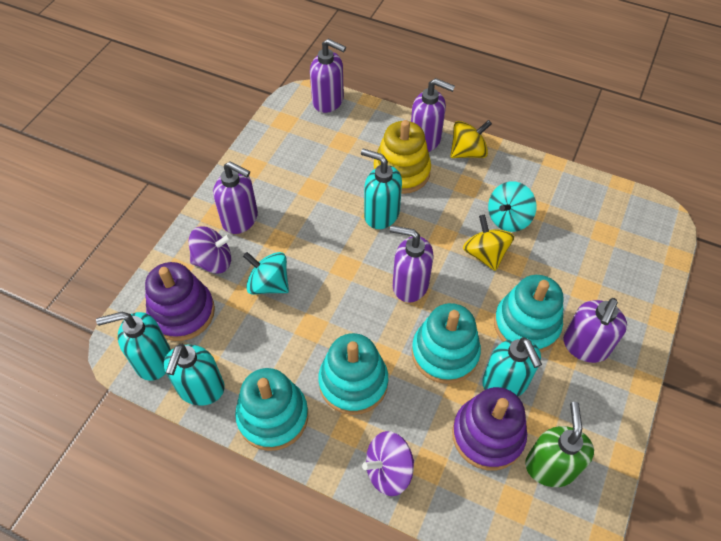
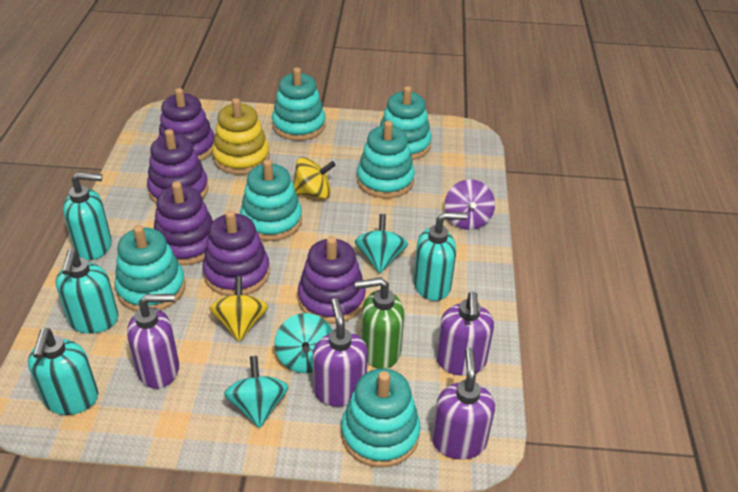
purple soap dispenser: [213,161,258,234] [310,39,346,113] [390,225,433,303] [411,78,455,152] [563,298,627,363] = 5 -> [127,294,179,389] [313,298,368,407] [432,348,495,460] [436,292,494,376] = 4
purple spinning top: [189,226,232,273] [362,431,414,496] = 2 -> [445,179,495,230] = 1
purple stacking toy: [145,262,215,341] [452,387,527,471] = 2 -> [147,129,209,203] [154,182,213,266] [158,88,214,161] [202,211,270,296] [298,236,366,324] = 5
turquoise spinning top: [243,252,289,295] [488,181,536,232] = 2 -> [224,356,288,428] [275,313,333,373] [355,214,408,273] = 3
turquoise stacking toy: [235,368,308,451] [318,333,388,415] [412,303,481,384] [494,275,564,353] = 4 -> [114,225,185,311] [240,159,302,241] [272,67,325,141] [341,369,421,468] [357,121,415,198] [380,86,432,160] = 6

